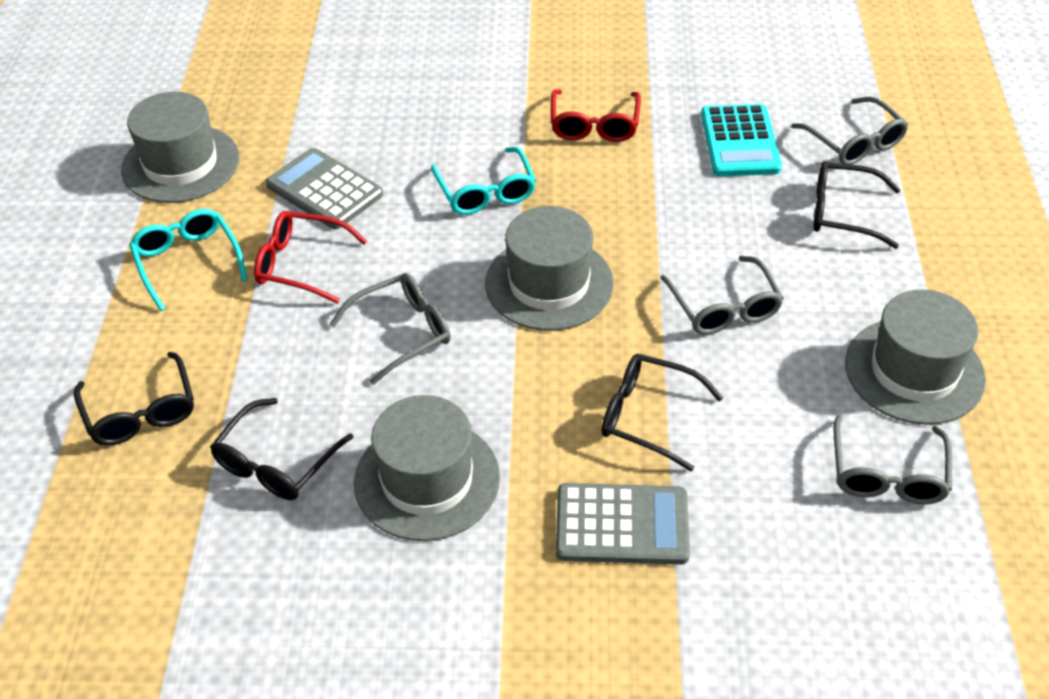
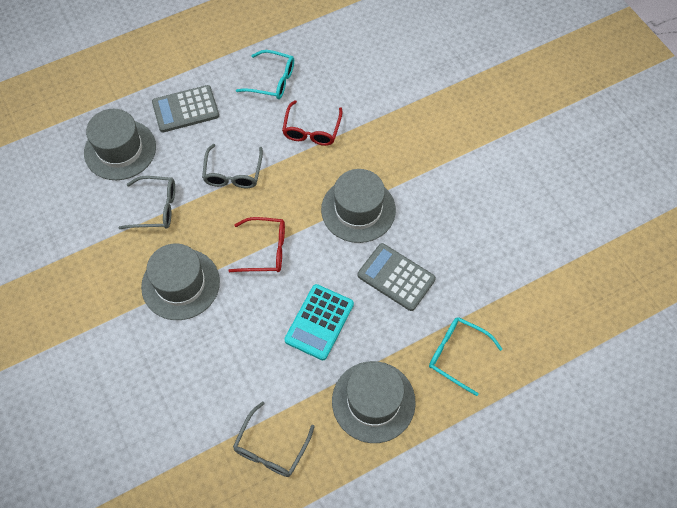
black glasses: [74,352,194,446] [210,398,354,500] [602,354,723,472] [813,161,901,249] = 4 -> none = 0
grey glasses: [329,273,451,385] [661,256,784,335] [791,96,909,165] [833,415,952,504] = 4 -> [119,176,175,229] [202,144,263,188] [233,401,315,477] = 3

